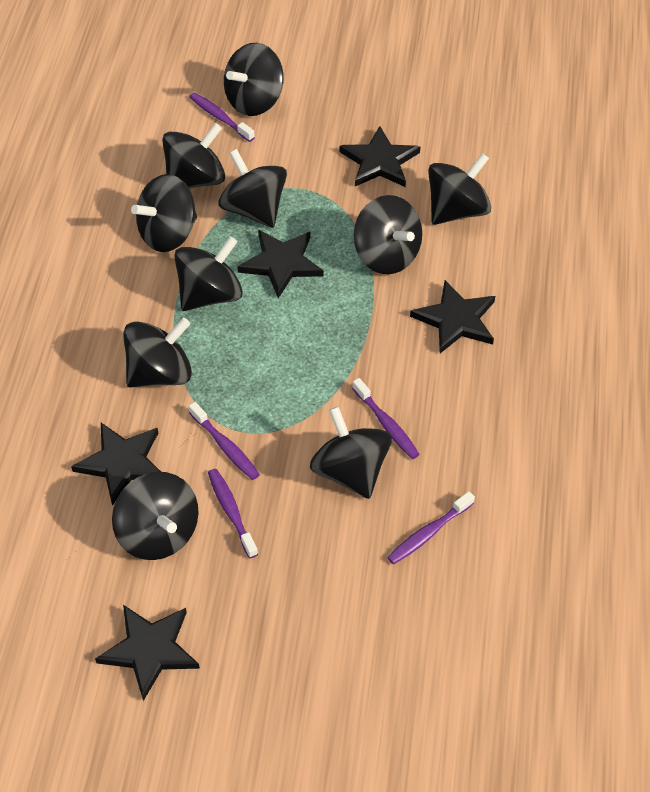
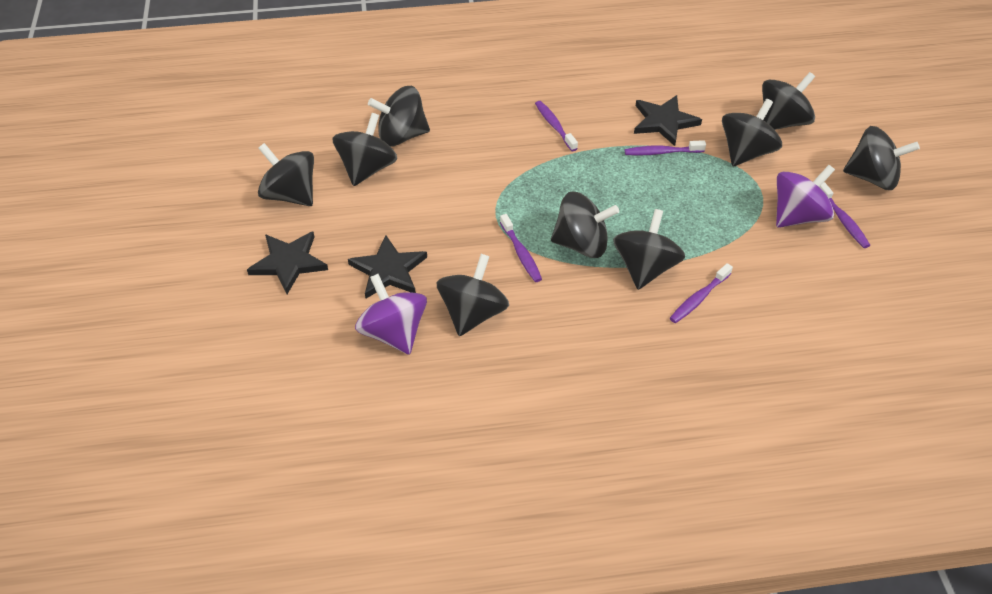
black spinning top: [112,472,199,560] [123,318,192,388] [131,174,197,252] [162,123,225,188] [174,236,243,311] [218,149,287,228] [224,43,284,116] [310,406,392,499] [353,195,422,274] [428,153,491,225] = 10 -> [258,143,314,206] [332,113,397,186] [368,86,430,146] [437,254,509,336] [551,192,619,258] [613,209,685,290] [722,99,782,166] [762,72,815,130] [843,126,920,190] = 9
black star: [71,423,161,506] [95,605,200,701] [237,230,324,298] [340,126,420,187] [410,280,495,353] = 5 -> [247,232,328,294] [348,235,427,298] [634,95,702,146] = 3
purple spinning top: none = 0 -> [355,274,427,355] [776,165,835,228] = 2

